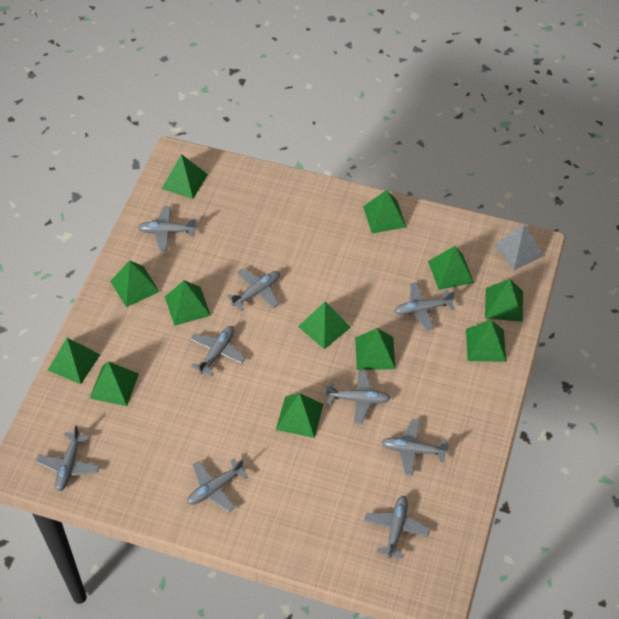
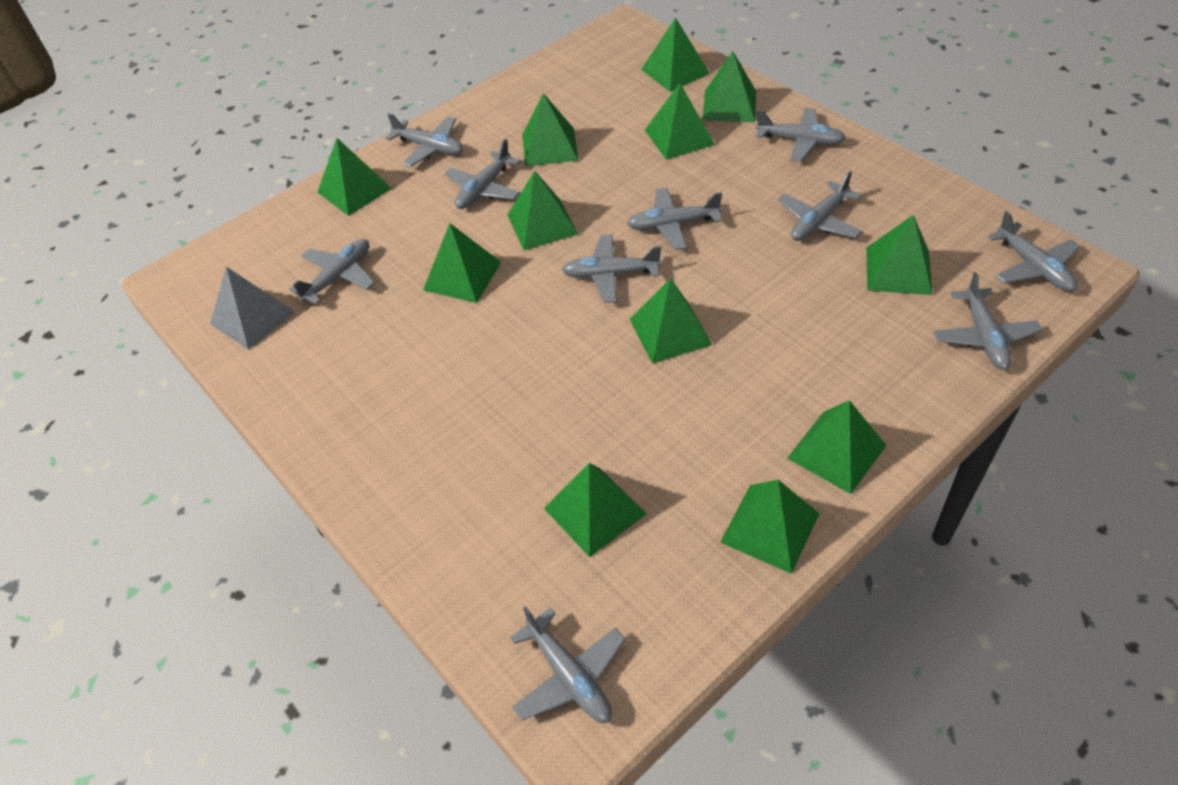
grey plane: [36,425,100,491] [138,206,197,251] [187,458,249,512] [190,326,246,376] [227,268,280,311] [326,370,391,424] [364,496,430,559] [382,419,449,476] [394,282,455,331] = 9 -> [289,239,375,305] [385,113,463,167] [444,139,521,209] [510,606,626,723] [562,234,662,303] [627,188,722,250] [756,108,846,162] [778,171,862,241] [934,272,1042,370] [987,211,1080,291] = 10

